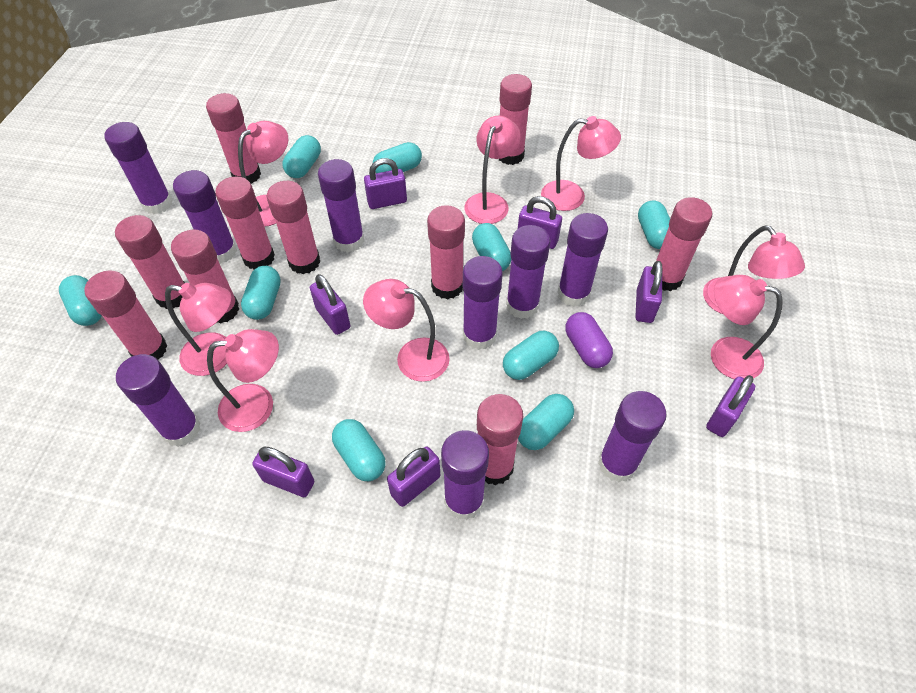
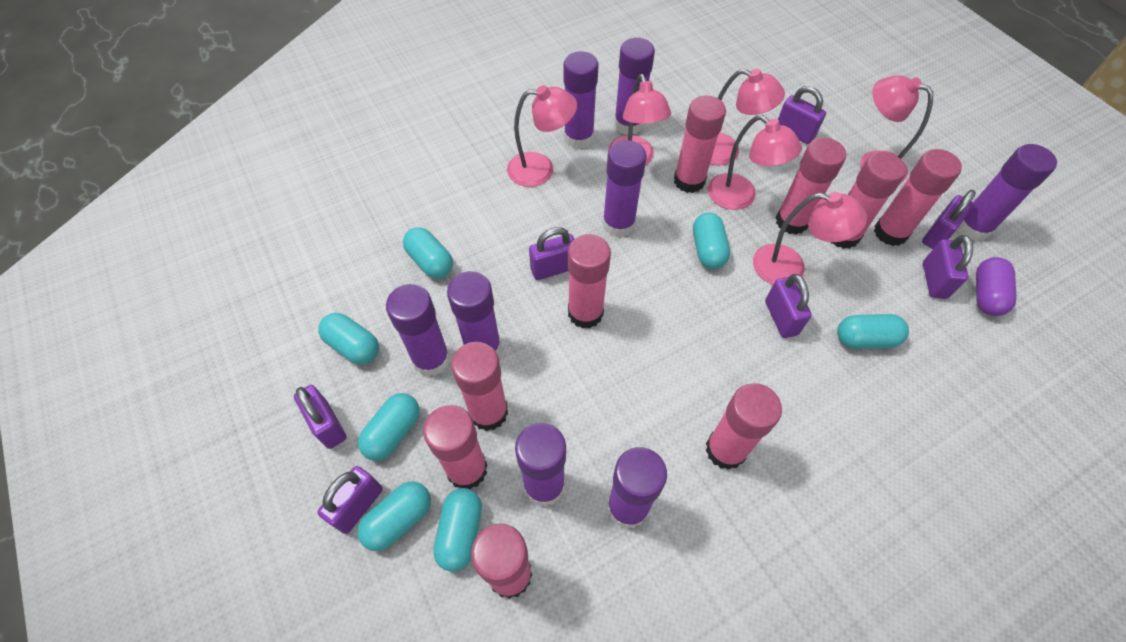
pink glue stick: [84,270,167,360] [115,215,185,309] [171,230,239,323] [206,93,261,184] [215,177,275,270] [267,181,320,274] [427,205,465,299] [477,394,523,485] [499,74,532,165] [656,197,712,291] = 10 -> [423,405,488,489] [451,342,508,431] [471,524,532,599] [568,234,611,329] [674,96,726,193] [706,383,782,470] [776,138,846,235] [831,152,906,249] [874,149,962,246] = 9
pink lamp: [165,283,231,376] [207,329,279,432] [238,121,288,227] [363,279,450,382] [464,116,521,224] [541,116,621,211] [703,225,805,314] [711,275,783,379] = 8 -> [507,85,577,187] [608,74,671,165] [708,115,802,210] [710,69,785,165] [753,192,867,284] [860,75,933,182] = 6
purple glue stick: [104,122,173,214] [116,354,201,447] [173,170,237,264] [318,159,365,253] [441,430,489,520] [463,256,503,350] [506,225,550,319] [557,213,608,307] [598,391,667,482] = 9 -> [386,284,450,376] [447,271,502,355] [515,423,566,507] [564,51,599,149] [603,140,647,237] [607,447,667,529] [614,38,655,135] [958,144,1057,241] = 8
turquoise capsule: [59,275,102,326] [241,266,281,320] [283,135,321,178] [332,419,386,481] [373,142,422,173] [472,223,511,271] [503,331,559,380] [518,394,574,450] [638,201,670,249] = 9 -> [318,313,379,364] [357,481,431,551] [358,393,420,461] [403,227,453,278] [433,488,482,572] [693,212,730,269] [837,314,909,349] = 7

